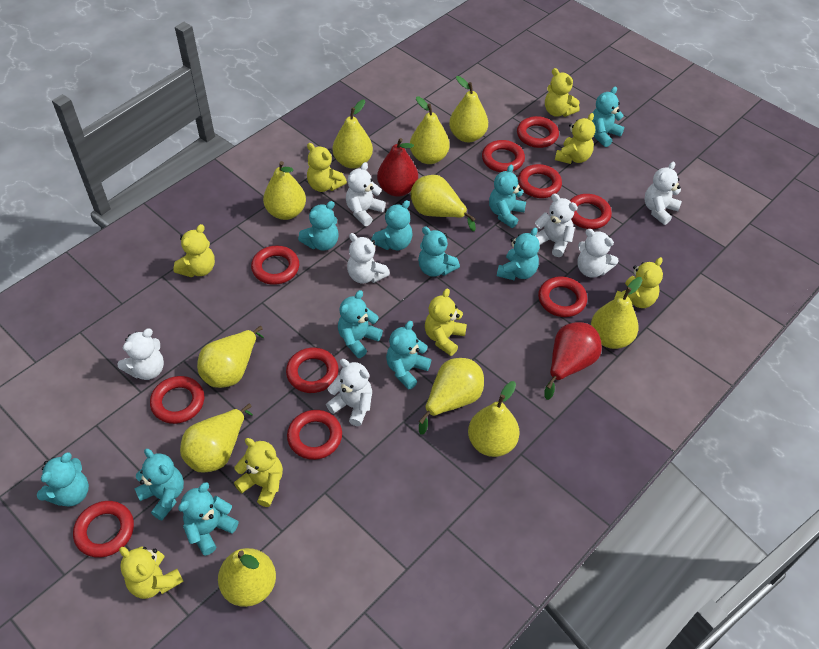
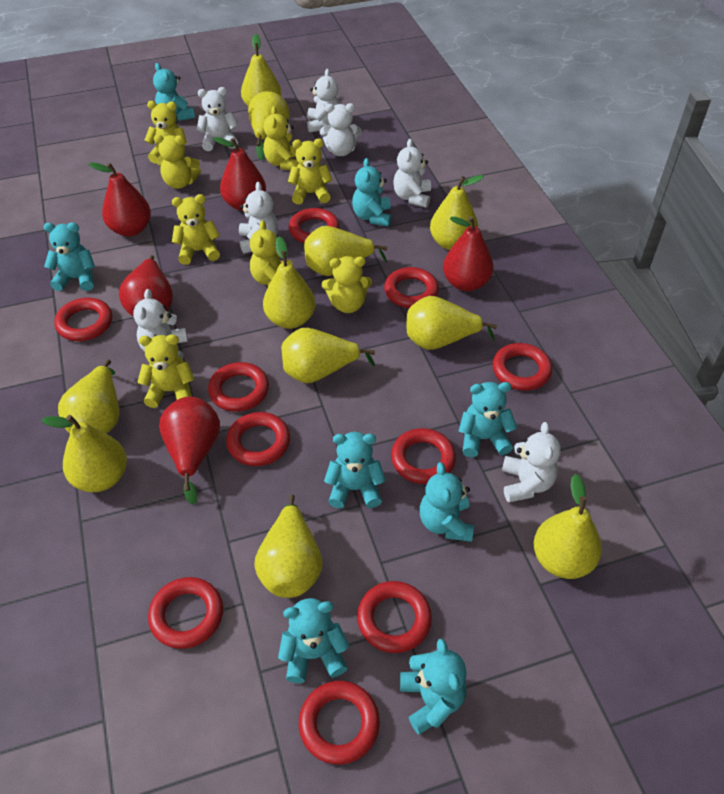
red pear: [377,138,418,197] [544,322,602,400] = 2 -> [89,162,151,237] [119,255,173,317] [159,397,220,505] [213,137,266,211] [443,216,494,291] = 5
turquoise teddy bear: [37,452,89,507] [134,449,184,520] [178,482,239,556] [298,201,339,251] [338,290,383,358] [371,200,412,250] [386,321,431,390] [418,227,460,277] [489,164,526,228] [497,227,540,280] [592,87,624,147] = 11 -> [44,222,95,291] [153,63,195,121] [278,598,349,683] [324,432,386,508] [352,158,391,227] [400,639,467,734] [420,462,474,542] [459,382,517,457] = 8

